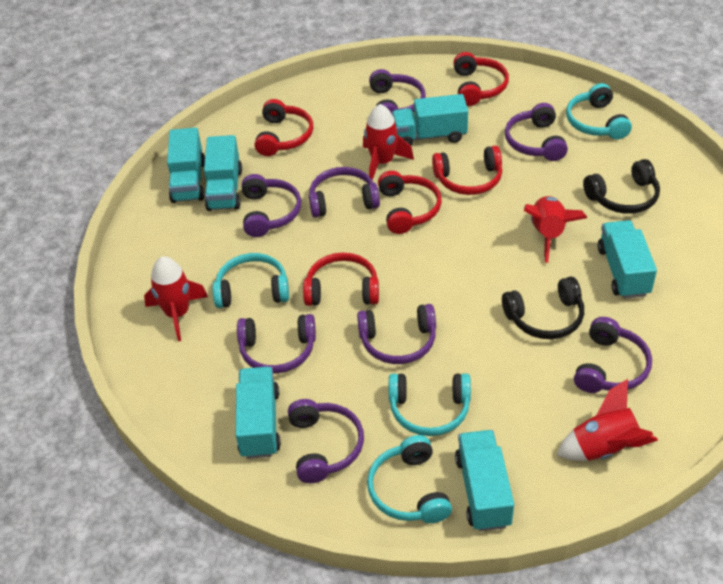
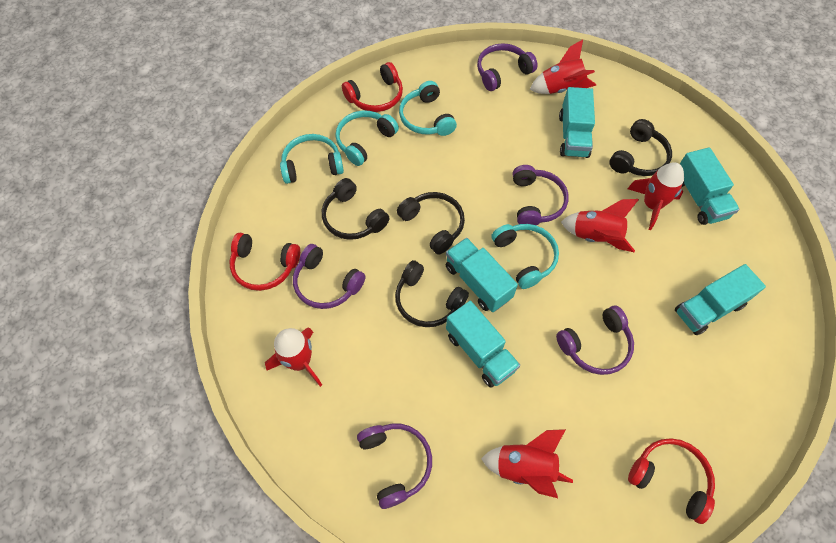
black headphones: [502,277,584,339] [583,159,660,214] = 2 -> [322,178,390,240] [395,260,469,327] [397,192,465,255] [609,119,672,176] = 4
purple headphones: [237,314,316,374] [242,174,301,237] [288,399,364,483] [309,167,380,218] [357,304,436,364] [369,69,425,114] [505,103,568,161] [574,317,652,393] = 8 -> [293,244,366,309] [357,423,432,509] [477,43,538,91] [513,165,569,226] [556,306,634,375] = 5
red headphones: [255,99,313,156] [303,253,379,306] [378,171,442,234] [432,146,502,195] [453,52,509,106] = 5 -> [230,233,300,291] [342,62,403,112] [628,438,715,524] = 3
red rocket: [144,256,208,341] [363,104,414,180] [524,196,587,263] [557,379,658,461] = 4 -> [265,327,322,387] [481,429,573,498] [530,40,596,94] [561,199,639,252] [627,162,684,230] = 5
turquoise truck: [167,128,205,203] [204,135,242,211] [236,367,281,459] [392,94,468,146] [455,430,514,531] [598,220,657,299] = 6 -> [445,238,518,312] [446,301,520,388] [559,87,595,158] [675,264,766,335] [680,147,739,225] = 5

